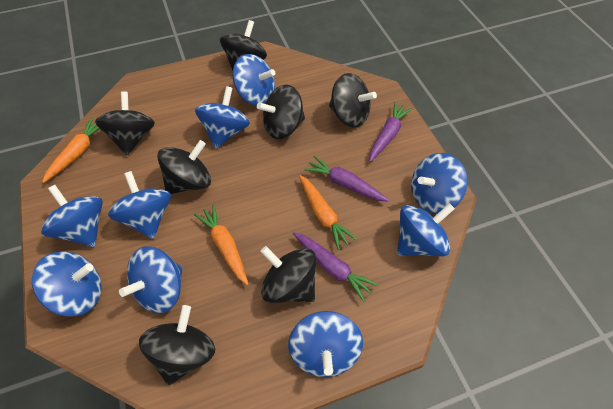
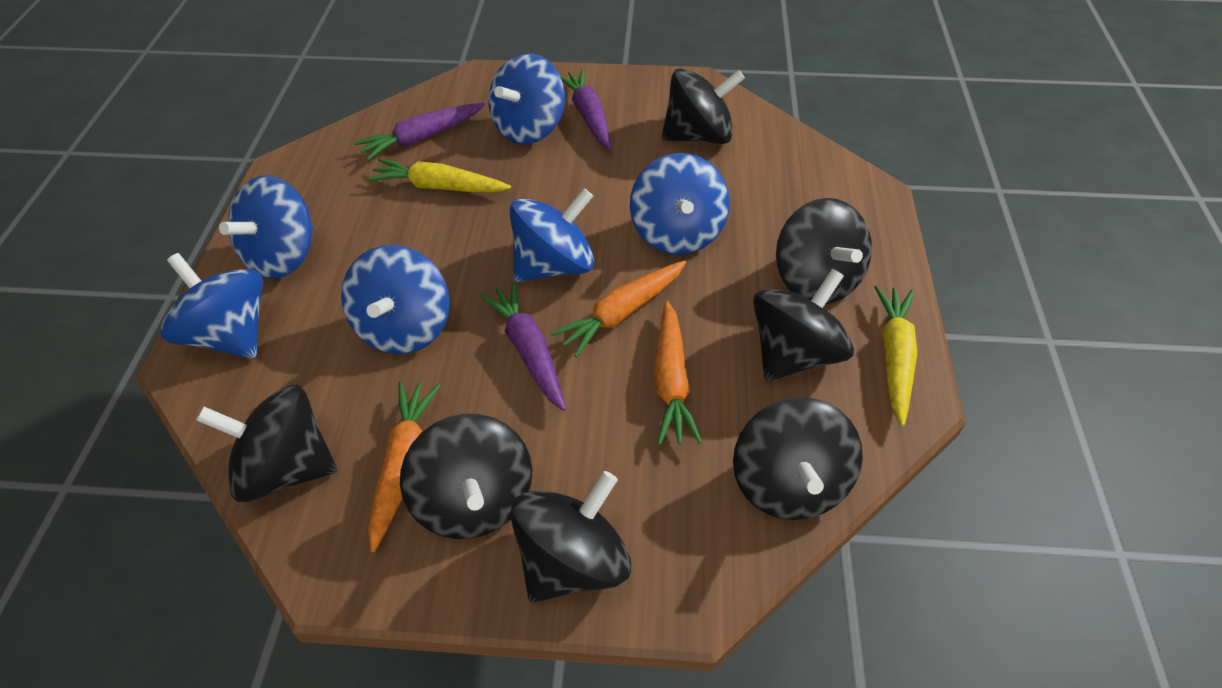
blue spinning top: [32,251,102,316] [41,185,103,247] [108,171,171,239] [119,246,183,313] [195,86,250,148] [232,54,275,106] [288,311,363,377] [397,203,455,256] [411,153,468,214] = 9 -> [160,253,263,358] [219,175,313,279] [341,245,450,354] [488,53,565,144] [510,188,594,282] [630,153,730,255] = 6
yellow carrot: none = 0 -> [367,159,511,192] [874,286,917,426] = 2

